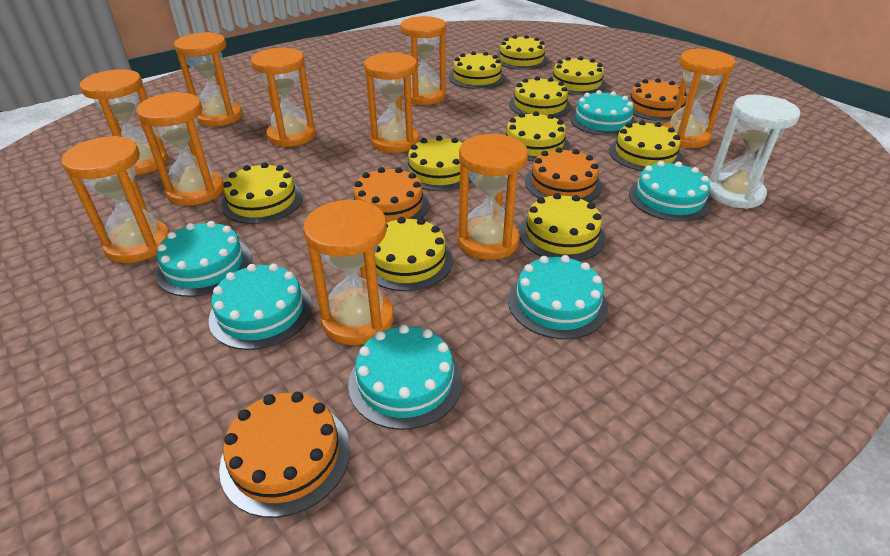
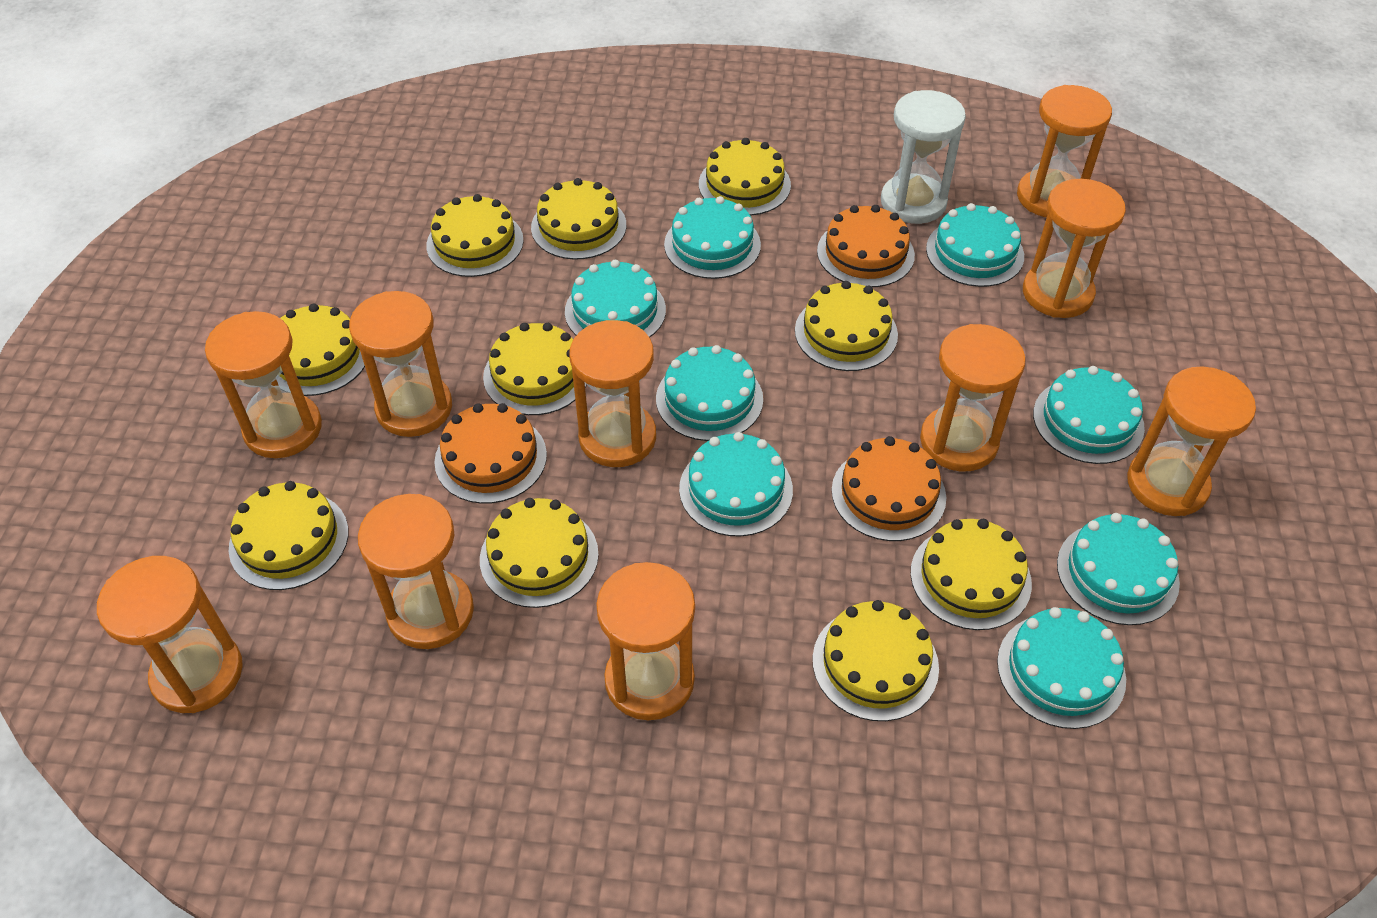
orange cake: [219,392,350,518] [351,167,429,223] [525,147,602,202] [628,78,687,122] = 4 -> [434,403,547,504] [817,205,915,287] [832,436,946,541] = 3
turquoise cake: [155,221,252,297] [209,264,312,350] [348,325,462,430] [508,255,608,339] [570,90,636,136] [629,161,712,222] = 6 -> [565,260,666,337] [656,345,763,441] [664,196,761,279] [679,432,793,537] [926,203,1024,287] [997,607,1126,729] [1033,366,1145,464] [1057,513,1180,625] = 8

